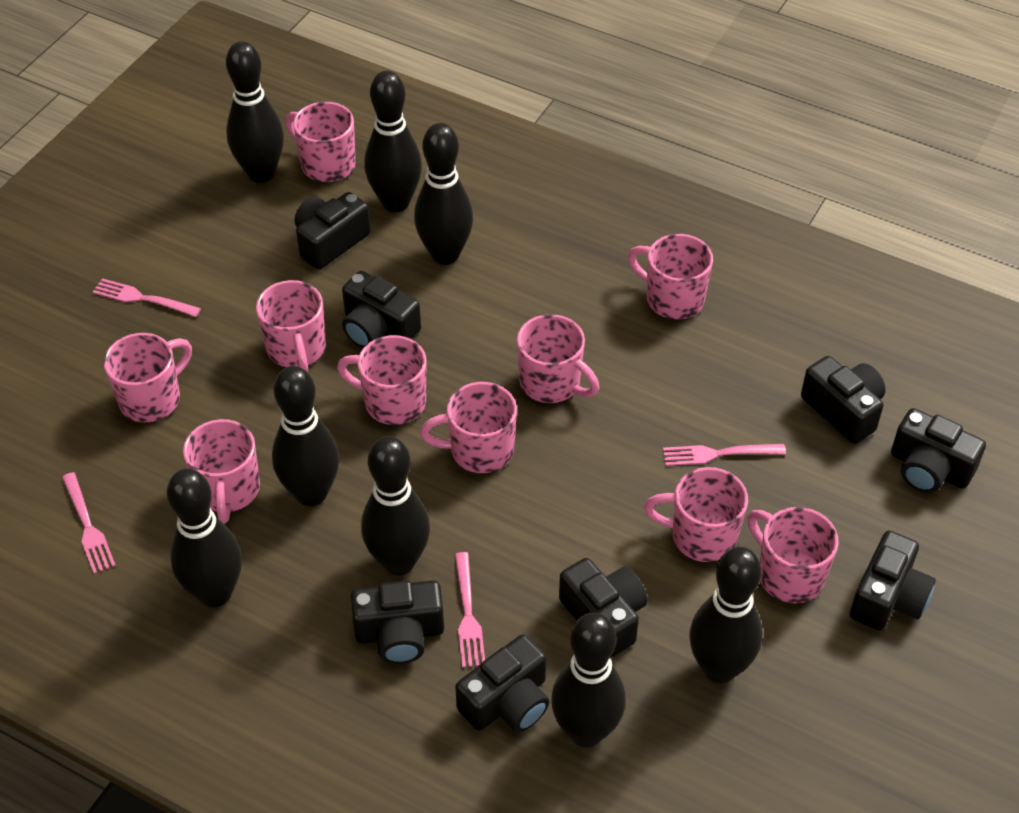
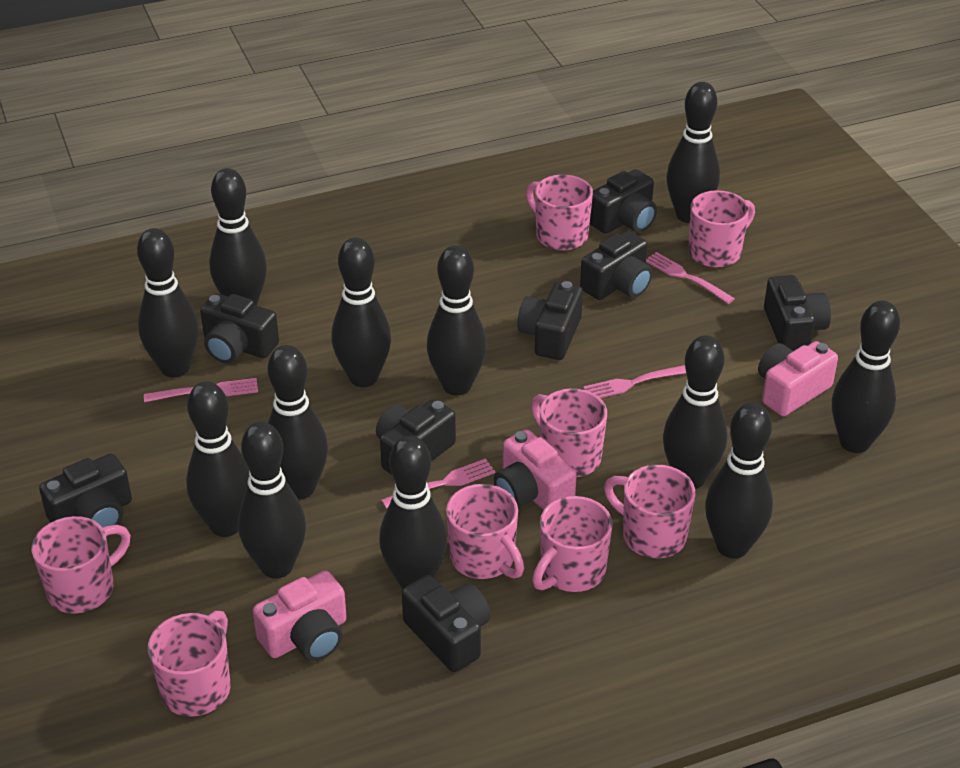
black bowling pin: [167,469,242,607] [226,41,284,183] [272,366,339,506] [361,436,430,575] [364,71,422,212] [414,123,473,265] [551,613,626,747] [689,547,763,683] = 8 -> [137,228,199,378] [186,381,249,537] [209,168,267,306] [238,422,306,579] [268,345,328,499] [331,237,391,387] [379,436,448,589] [427,245,487,396] [663,335,727,489] [666,82,720,223] [705,402,773,559] [832,301,900,453] = 12
pink camera: none = 0 -> [253,570,347,661] [494,429,577,510] [758,341,838,416] = 3
pink mug: [104,333,192,422] [183,419,260,524] [256,280,326,372] [285,102,356,182] [337,335,426,425] [420,382,517,473] [517,314,599,403] [628,234,713,319] [644,467,748,562] [747,507,839,603] = 10 -> [31,516,130,614] [148,611,231,717] [446,484,524,579] [526,174,593,251] [531,388,607,477] [532,496,613,592] [604,464,695,558] [688,190,755,268] = 8

